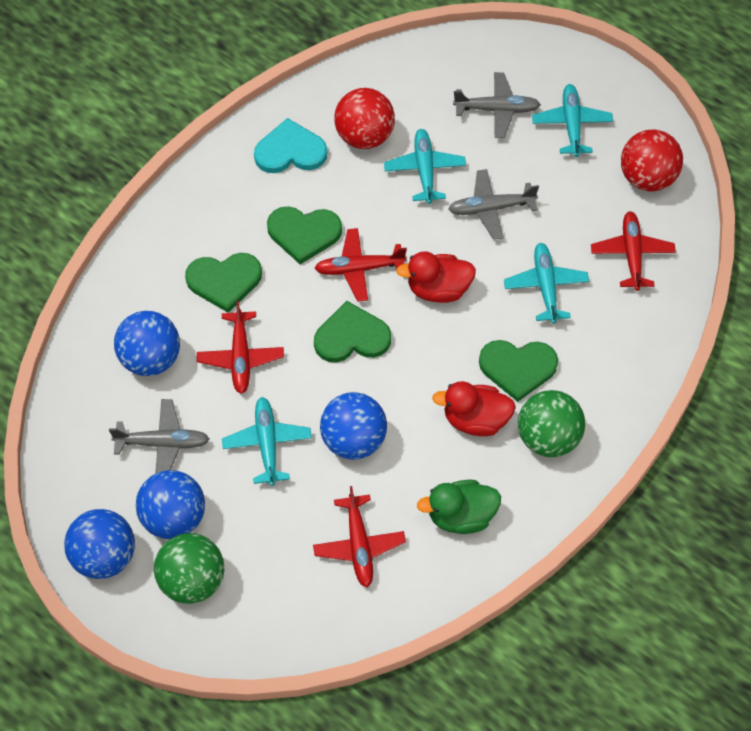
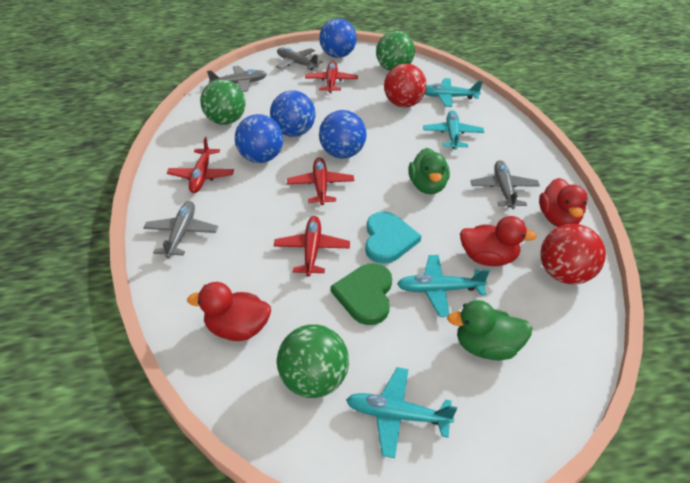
green ball: [154,533,224,604] [518,390,585,457] = 2 -> [200,79,245,125] [277,324,349,398] [376,31,415,71] = 3
green duck: [417,480,501,534] = 1 -> [409,148,450,194] [447,300,532,360] = 2
green heart: [185,253,262,313] [267,206,342,264] [314,301,391,363] [479,340,558,402] = 4 -> [331,263,392,325] = 1
grey plane: [109,399,210,474] [448,169,539,240] [453,72,541,138] = 3 -> [143,201,218,258] [207,66,267,92] [276,48,323,70] [471,160,540,209] = 4
red duck: [396,251,476,303] [432,381,516,436] = 2 -> [187,282,271,341] [460,216,537,266] [539,178,588,227] = 3

